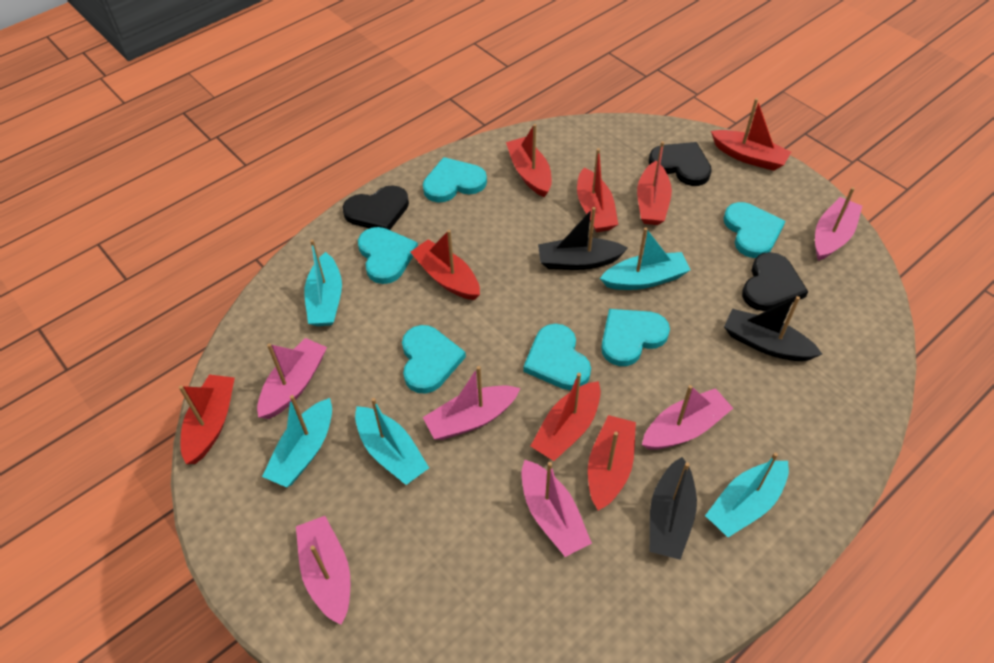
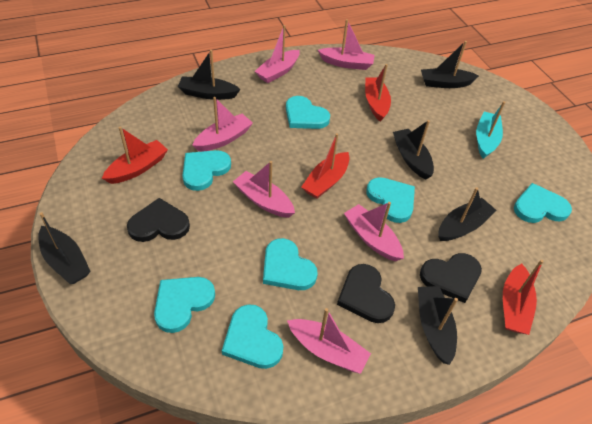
black boat: [538,207,628,270] [650,457,697,560] [724,296,822,361] = 3 -> [38,212,91,284] [178,50,241,100] [393,120,434,180] [418,286,458,365] [421,41,479,88] [438,187,496,241] = 6
red boat: [179,374,235,464] [410,230,480,300] [506,124,552,197] [530,373,601,461] [577,148,618,232] [588,415,636,511] [637,141,672,225] [711,98,791,171] = 8 -> [102,127,168,184] [301,133,350,199] [365,64,391,122] [503,260,544,335] = 4
turquoise boat: [262,395,332,487] [304,239,342,326] [355,398,429,485] [600,228,690,290] [705,452,789,537] = 5 -> [476,101,505,159] = 1
turquoise heart: [358,227,418,284] [402,325,466,394] [423,157,487,203] [523,324,591,390] [601,309,670,366] [723,202,785,258] = 6 -> [154,277,215,333] [182,150,231,191] [222,304,283,369] [263,238,318,290] [286,96,330,129] [366,177,415,223] [514,183,572,223] = 7

